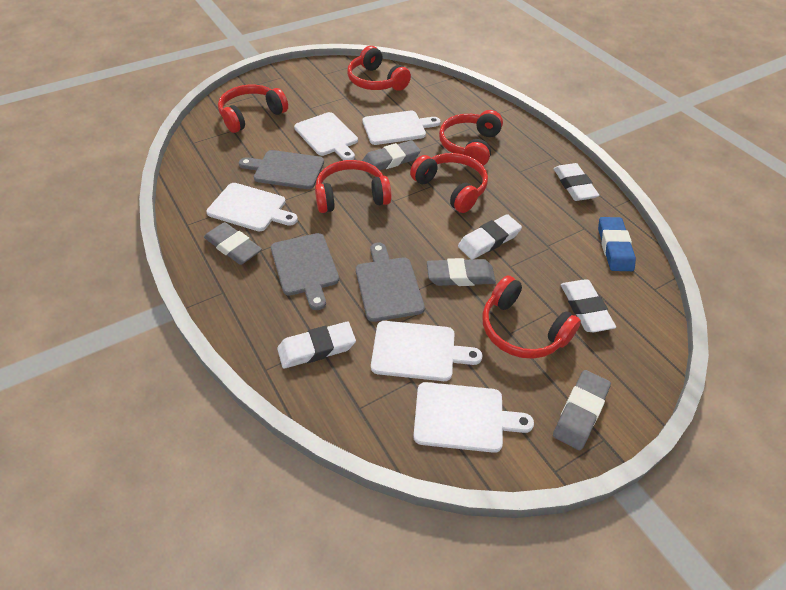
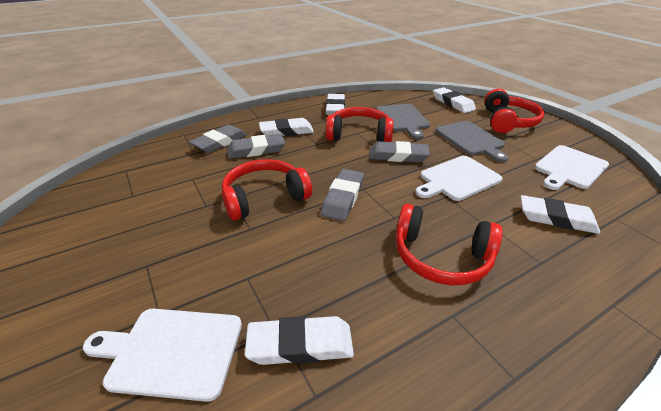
blue eraser: [598,217,636,271] = 1 -> none = 0
grey cutting board: [239,150,324,189] [271,233,339,310] [356,243,425,322] = 3 -> [376,104,430,139] [436,121,509,162] = 2
red headphones: [218,85,288,133] [315,160,391,213] [347,46,411,91] [410,153,488,213] [439,110,503,166] [482,275,581,359] = 6 -> [222,159,312,220] [326,107,394,142] [396,204,503,285] [484,89,544,133] = 4
white cutting board: [206,183,298,232] [294,112,358,160] [362,111,441,145] [371,321,482,381] [413,382,534,453] = 5 -> [83,309,242,402] [415,156,502,201] [535,145,609,190] = 3
white eraser: [277,322,356,369] [458,214,522,259] [554,163,599,201] [561,279,616,332] = 4 -> [245,316,354,365] [259,118,314,136] [326,94,345,115] [433,87,476,113] [520,195,600,234] = 5

